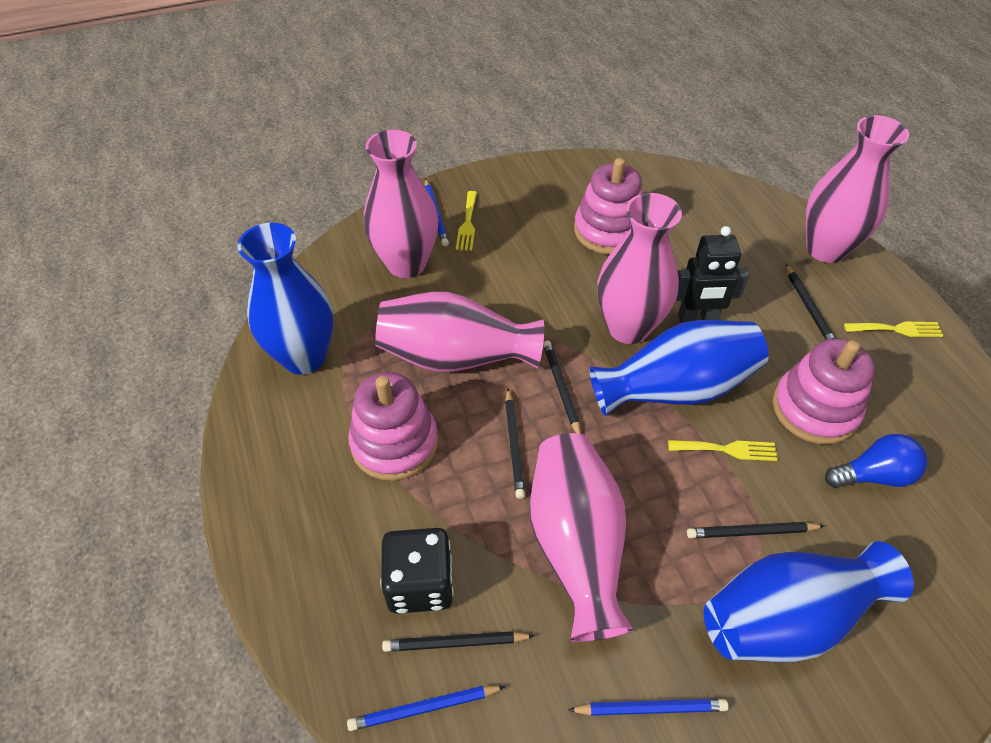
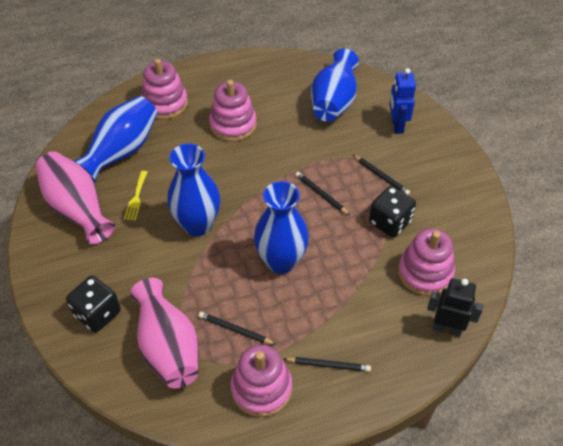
black dice: [380,528,454,614] = 1 -> [66,276,121,332] [369,186,416,238] = 2
black pencil: [382,631,535,652] [505,389,525,499] [543,341,581,434] [687,522,824,538] [786,264,836,340] = 5 -> [199,312,276,345] [284,357,371,372] [295,172,350,215] [353,155,410,195] = 4
blue light bulb: [825,434,927,488] = 1 -> none = 0
blue pencil: [347,686,506,731] [425,179,449,246] [568,699,728,716] = 3 -> none = 0
blue robot: none = 0 -> [389,68,416,134] = 1
blue vase: [237,223,334,375] [590,320,769,416] [704,541,914,662] = 3 -> [73,96,157,183] [167,144,220,236] [254,181,309,274] [311,49,359,121] = 4
pink stacking toy: [348,372,438,481] [574,158,643,254] [773,339,875,444] = 3 -> [141,58,188,120] [209,80,257,141] [231,344,292,417] [398,229,455,296] = 4
pink vase: [364,130,439,278] [375,292,544,372] [530,433,633,642] [597,193,682,344] [806,115,909,263] = 5 -> [35,152,115,245] [130,278,199,388] = 2
yellow fork: [456,191,477,251] [668,440,778,461] [844,322,943,337] = 3 -> [124,171,147,221] = 1

